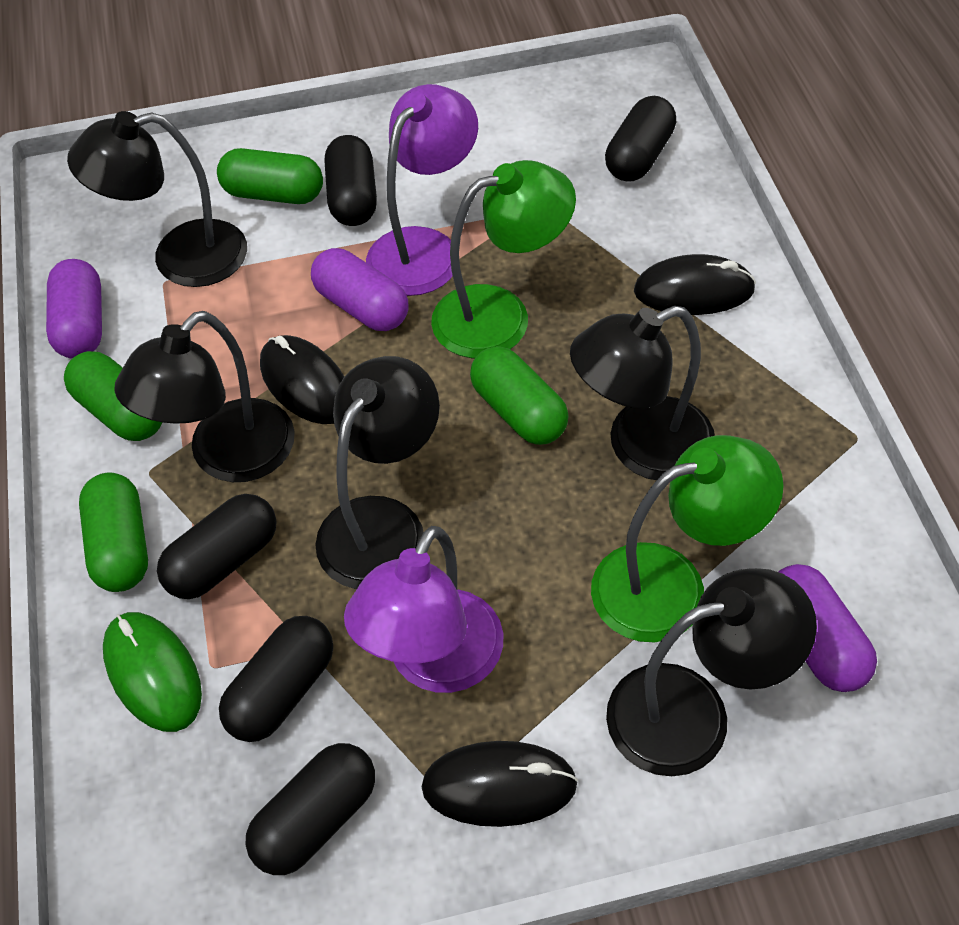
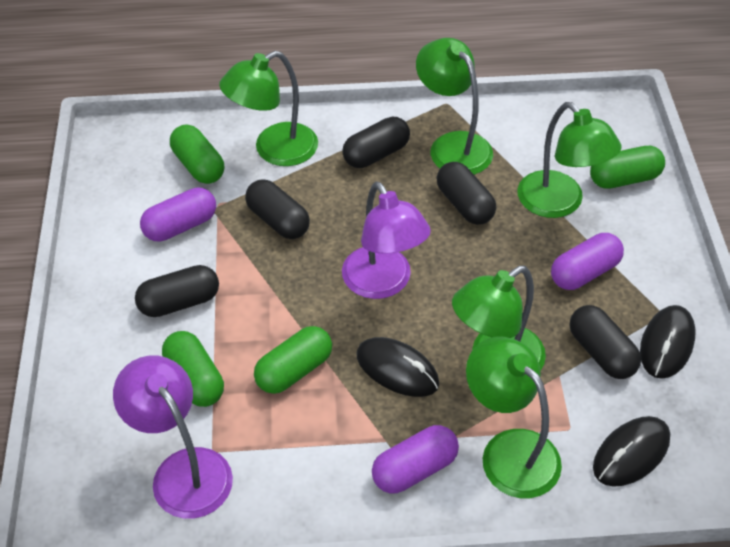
black lamp: [67,111,247,287] [114,311,295,482] [315,356,440,589] [570,306,715,480] [606,568,817,776] = 5 -> none = 0
green lamp: [431,160,576,358] [591,435,784,642] = 2 -> [219,51,318,166] [416,38,493,175] [452,266,546,371] [466,336,562,498] [517,102,622,218] = 5
green mouse: [103,612,202,732] = 1 -> none = 0

